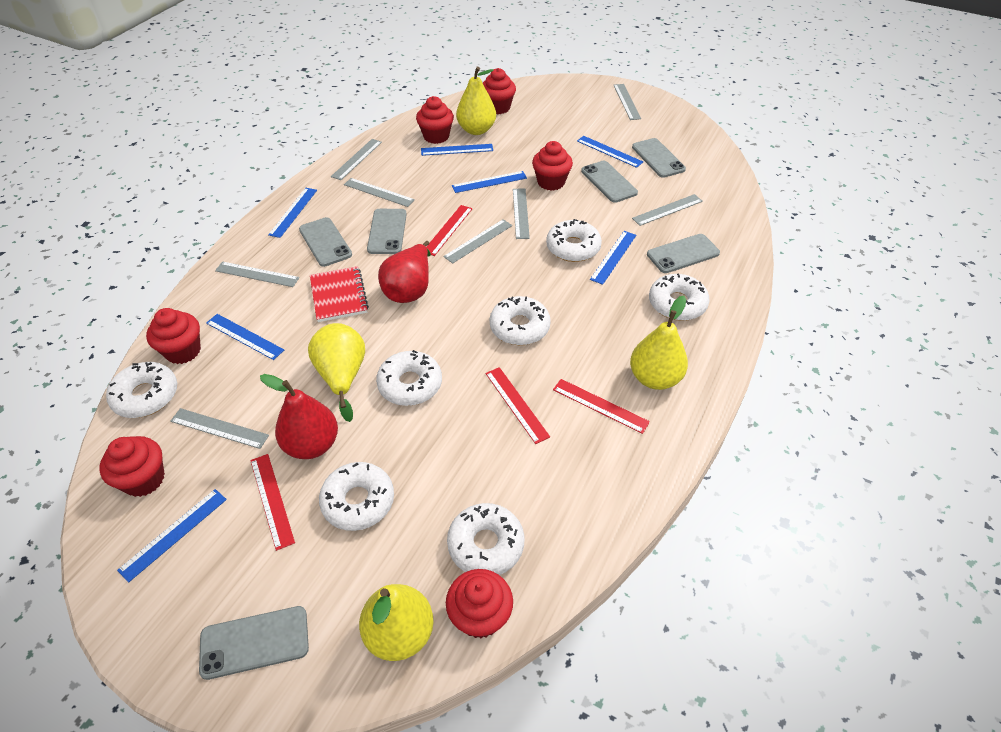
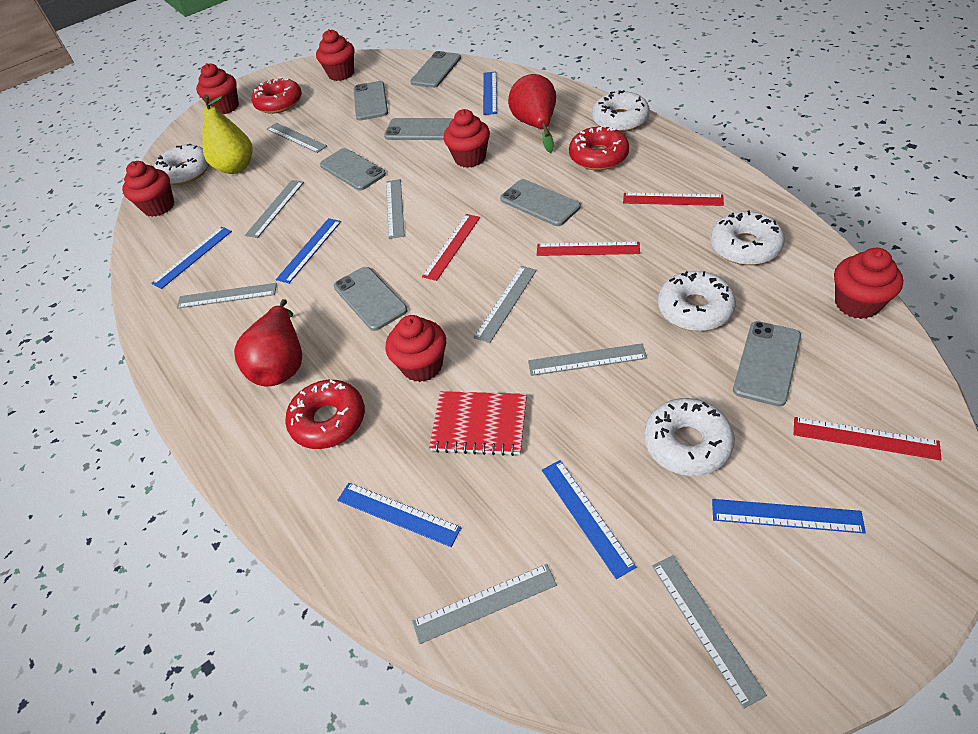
blue ruler: [117,489,227,582] [206,314,284,360] [268,188,317,238] [421,144,493,156] [452,171,527,193] [577,136,643,168] [590,231,636,285] = 7 -> [151,227,232,289] [276,218,341,284] [337,483,461,547] [483,72,497,115] [542,460,636,579] [712,499,866,534] = 6
grey phone: [199,606,309,680] [299,217,352,267] [367,209,407,254] [581,161,638,203] [632,138,686,178] [647,234,720,273] = 6 -> [320,148,386,191] [334,267,408,331] [354,81,388,121] [384,118,453,140] [410,51,461,88] [500,179,580,226] [733,321,801,407] = 7
red donut: none = 0 -> [252,77,302,114] [285,380,365,449] [569,125,629,170] = 3
white donut: [106,362,177,418] [319,462,394,531] [376,350,442,406] [447,503,525,575] [490,296,551,345] [546,219,602,262] [649,273,710,321] = 7 -> [154,144,209,185] [592,90,650,132] [644,398,735,476] [658,271,736,331] [710,210,785,265] = 5
yellow pear: [308,323,365,422] [359,584,434,661] [456,67,496,135] [630,296,688,390] = 4 -> [202,94,253,174] = 1

